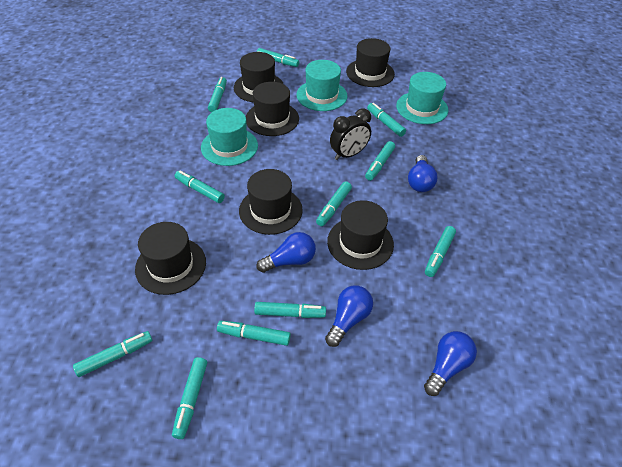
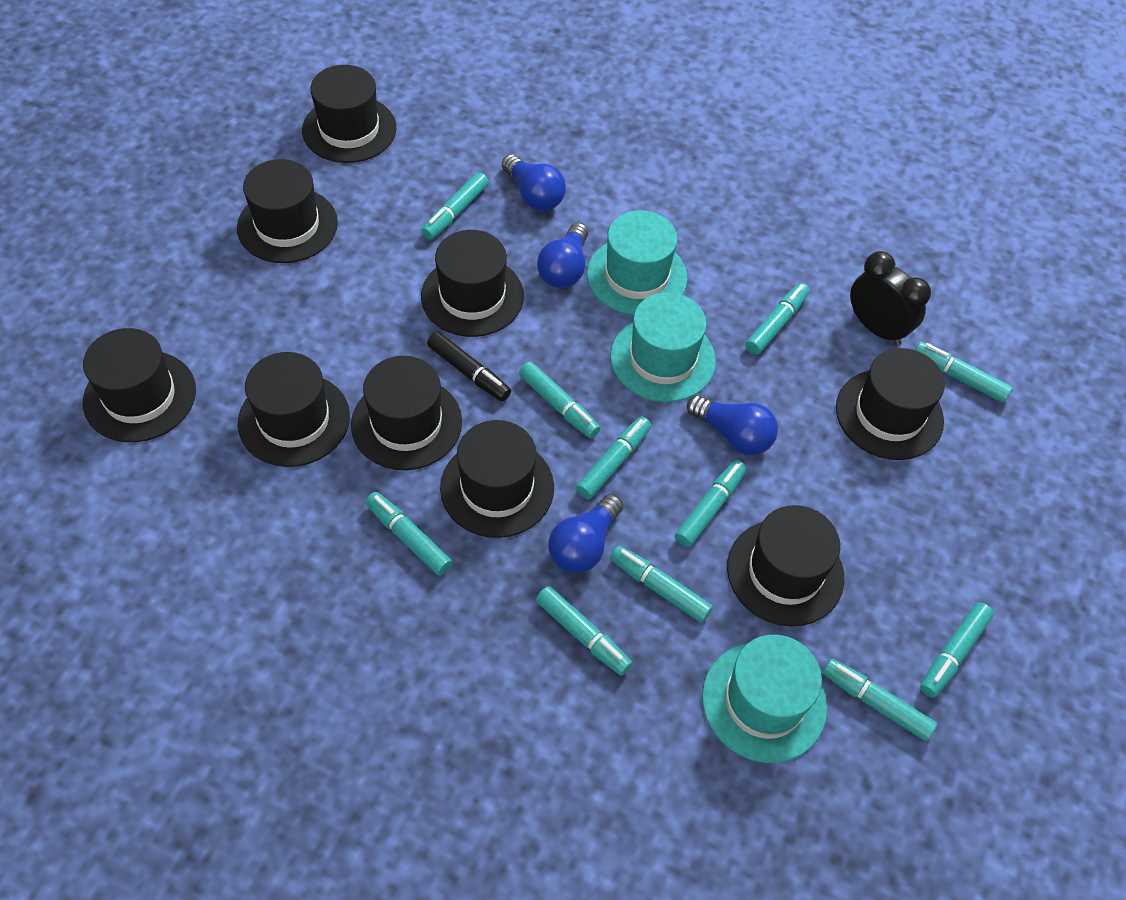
black hat: [135,222,206,295] [234,52,283,102] [239,169,303,235] [246,82,299,136] [327,200,394,270] [346,38,395,87] = 6 -> [83,328,196,442] [237,159,338,263] [238,352,350,467] [302,65,396,163] [351,356,462,470] [421,230,524,337] [440,420,554,538] [727,505,844,627] [836,348,945,460] = 9
black marker: none = 0 -> [427,332,511,402] = 1

